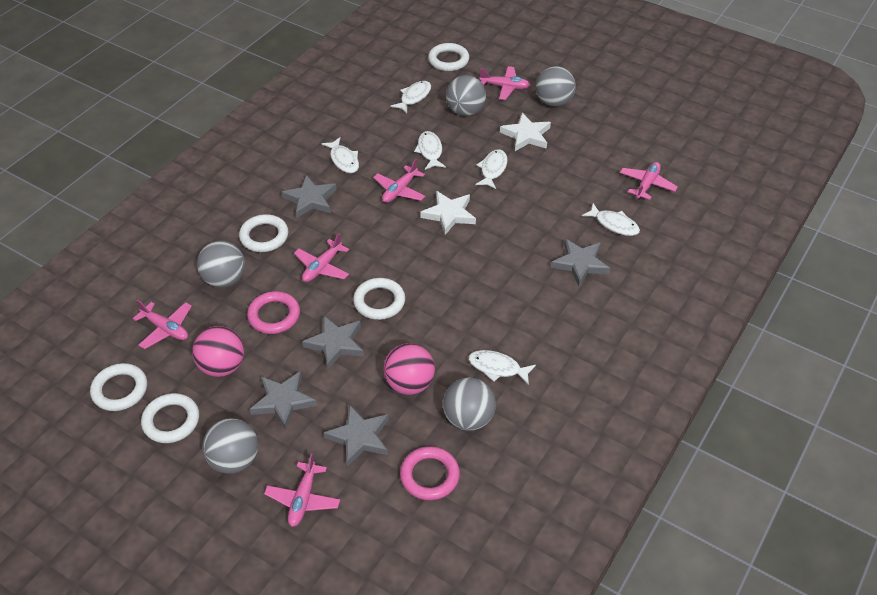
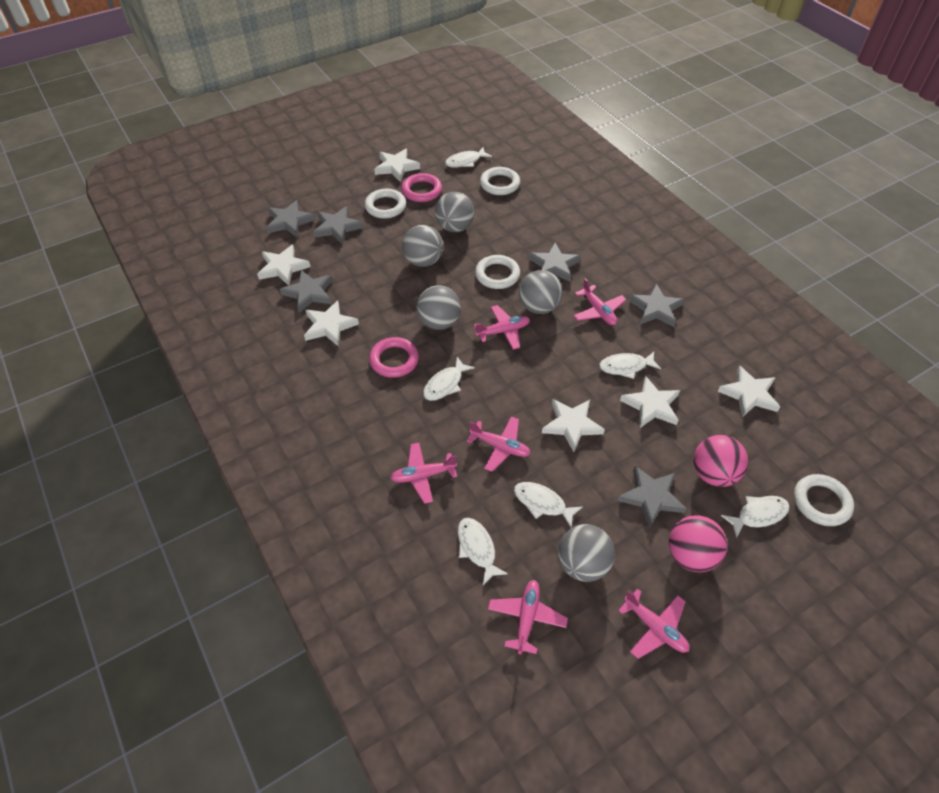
grey star: [250,371,317,430] [281,175,337,218] [302,315,364,369] [324,405,389,467] [551,239,610,286] = 5 -> [266,200,315,237] [280,270,333,313] [313,206,363,244] [529,243,581,282] [618,466,687,528] [629,283,685,327] = 6
white ring: [90,363,147,411] [141,393,199,443] [239,214,288,252] [353,278,405,320] [428,43,469,71] = 5 -> [365,189,406,219] [475,255,520,289] [480,167,520,195] [794,474,854,526] = 4
white star: [420,191,476,235] [500,113,551,151] = 2 -> [257,244,310,286] [304,300,359,347] [374,148,420,182] [542,399,605,452] [620,376,680,428] [718,365,780,417] = 6

